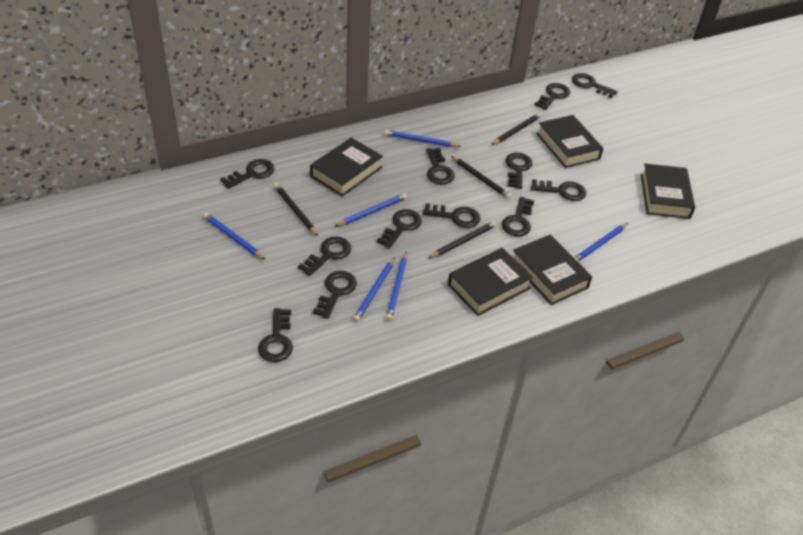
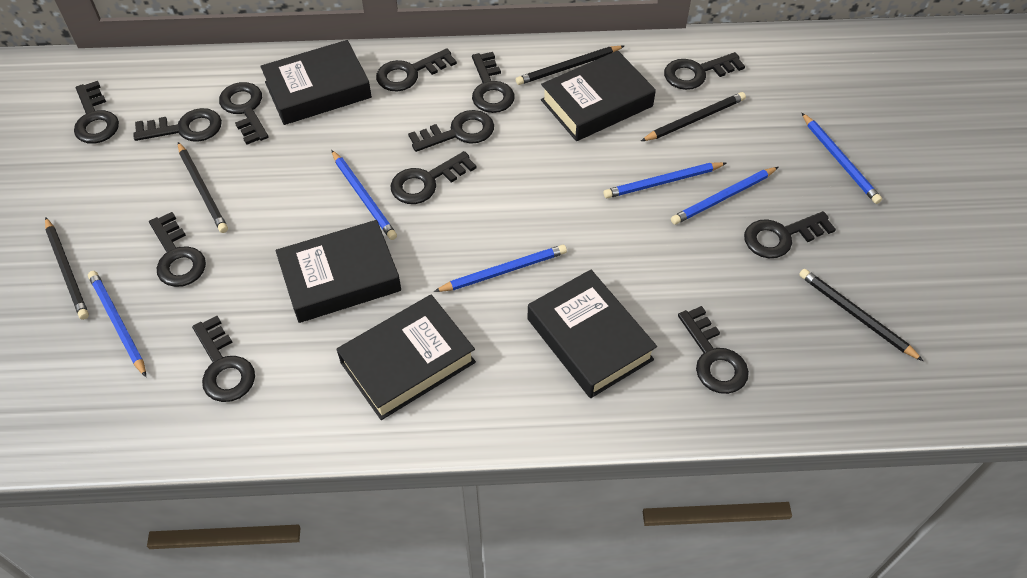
black pencil: [274,183,318,236] [428,221,497,258] [451,156,512,199] [491,113,542,145] = 4 -> [45,217,89,320] [178,142,228,233] [516,46,624,85] [641,92,746,141] [799,269,923,361] = 5

